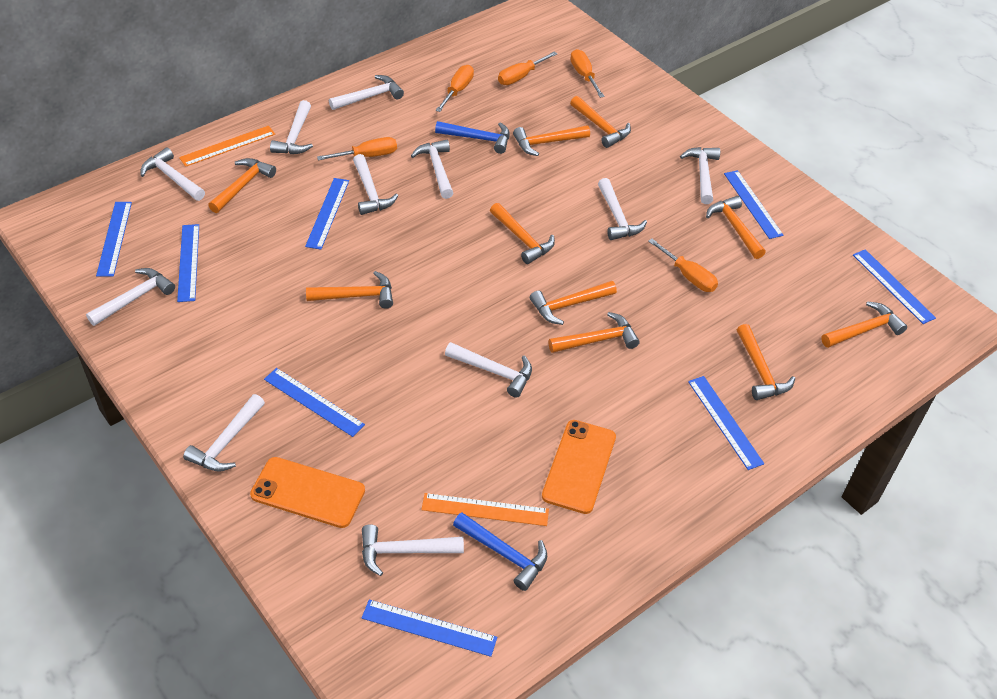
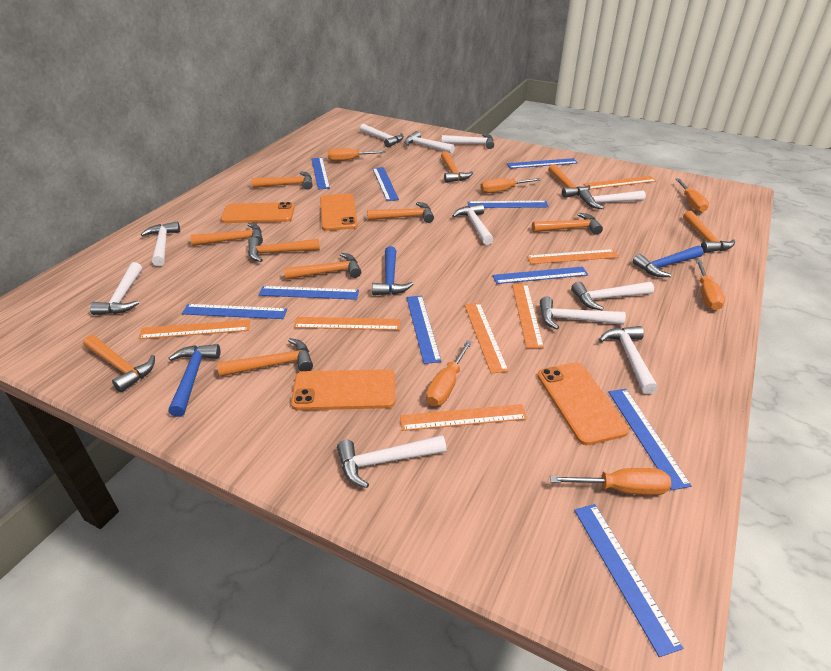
blue hammer: [435,121,510,154] [453,513,547,591] = 2 -> [168,344,221,417] [372,246,413,295] [633,246,703,277] = 3
blue ruler: [96,202,132,277] [177,224,199,302] [264,368,365,437] [305,178,349,249] [362,599,497,657] [688,376,764,470] [724,170,784,239] [853,249,936,324] = 8 -> [182,304,287,319] [259,286,359,300] [311,157,330,190] [373,167,399,201] [406,295,441,364] [468,201,549,208] [493,267,588,284] [507,158,578,169] [574,504,683,657] [608,389,692,490] = 10
orange hammer: [208,158,276,213] [306,271,393,309] [490,203,555,264] [513,125,590,156] [530,281,617,325] [548,312,640,353] [570,96,631,148] [706,196,766,259] [737,324,795,400] [821,302,907,348] = 10 -> [83,335,155,392] [190,223,263,246] [217,338,313,377] [248,237,320,262] [252,171,313,190] [284,253,361,280] [367,202,434,223] [441,151,473,183] [532,213,603,235] [548,164,590,198] [683,211,735,253] = 11
orange phone: [250,457,365,528] [542,420,616,514] = 2 -> [221,202,295,223] [291,369,395,410] [320,193,358,231] [537,362,629,445] = 4
orange ruler: [179,126,275,167] [421,493,549,526] = 2 -> [138,320,251,339] [294,317,400,330] [400,404,527,431] [464,303,509,373] [512,284,544,348] [527,249,619,264] [583,176,657,189] = 7
orange screwdriver: [317,137,397,160] [436,65,474,112] [498,51,557,85] [570,49,605,98] [648,239,718,292] = 5 -> [327,148,385,161] [426,340,472,406] [480,178,540,193] [550,468,671,495] [676,178,709,213] [696,260,725,310] = 6

